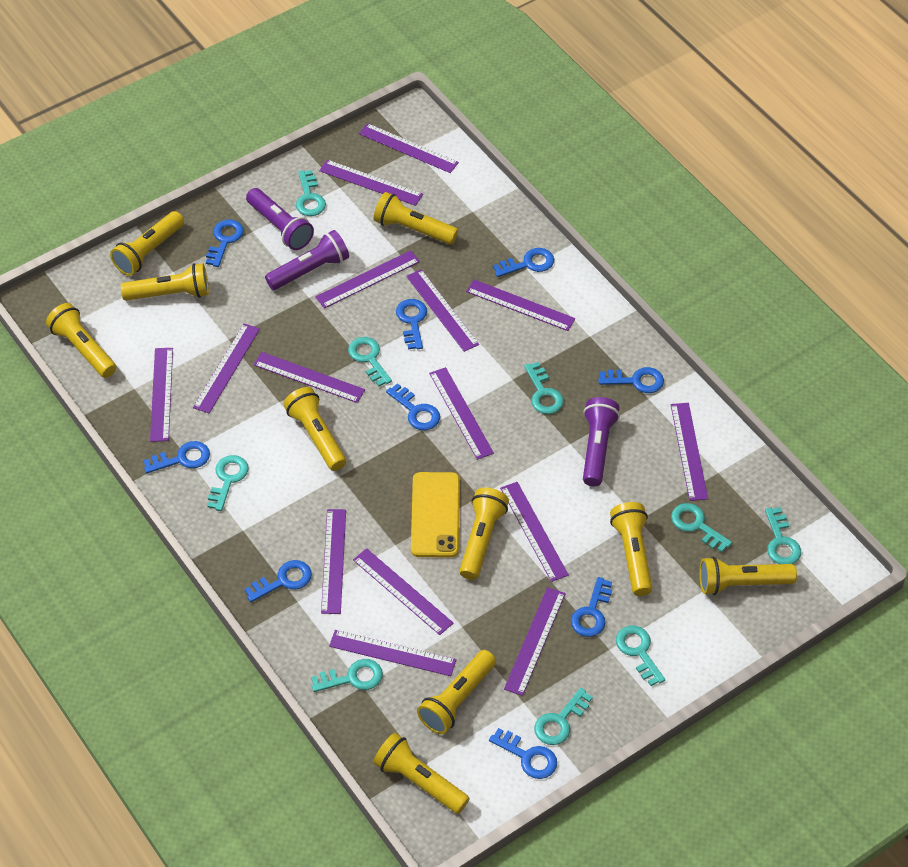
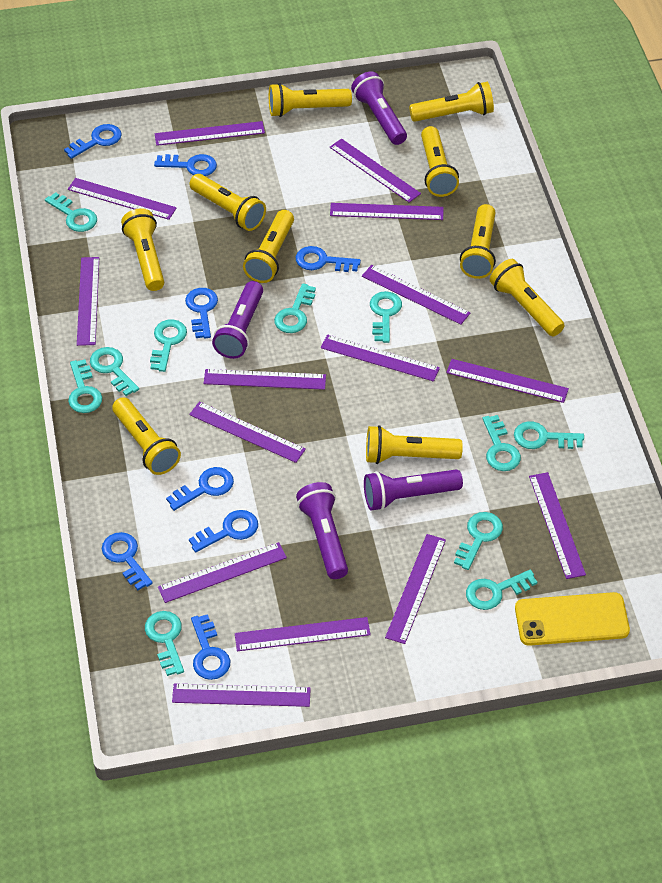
blue key: [143,441,210,474] [206,219,244,267] [244,560,312,602] [386,383,440,430] [396,299,427,350] [489,728,557,779] [493,248,554,277] [571,577,612,637] [598,367,664,393] = 9 -> [64,124,122,159] [102,532,153,590] [154,154,217,176] [166,467,234,511] [185,288,218,338] [189,510,258,552] [191,614,230,680] [296,246,361,272] = 8
purple flashlight: [246,188,314,250] [265,230,349,290] [583,397,620,486] = 3 -> [212,281,263,359] [296,482,348,579] [351,71,407,145] [364,469,463,511] = 4
turquoise key: [207,455,249,511] [296,170,326,216] [311,659,383,692] [348,337,392,386] [524,362,564,414] [534,688,593,745] [616,626,665,686] [671,503,732,553] [765,507,801,564] = 9 -> [45,192,97,232] [68,359,102,413] [90,347,139,396] [145,611,184,676] [150,319,187,372] [274,283,316,333] [370,291,402,343] [454,512,503,570] [466,570,537,610] [482,415,521,471] [514,421,584,449] = 11

